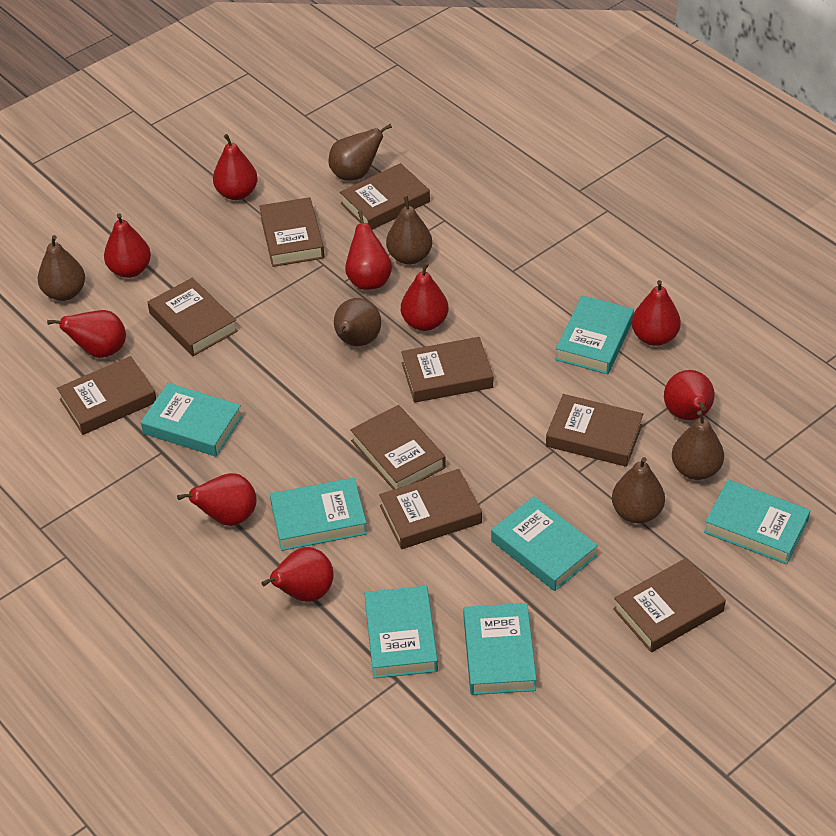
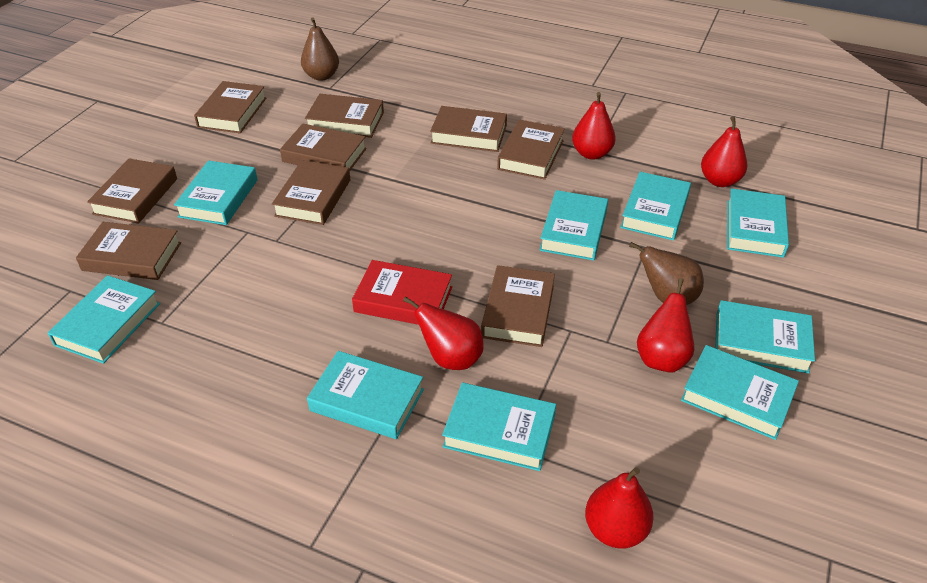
brown pear: [38,235,85,301] [328,124,392,181] [334,298,381,346] [386,196,432,264] [612,457,665,523] [672,411,724,480] = 6 -> [301,18,339,81] [629,242,704,305] = 2
red book: none = 0 -> [352,260,452,325] = 1
red pear: [47,310,126,358] [104,213,151,278] [177,473,257,526] [213,134,258,200] [261,547,333,602] [345,211,392,290] [401,262,448,331] [632,280,681,346] [664,370,715,420] = 9 -> [403,296,484,370] [572,92,616,160] [585,467,654,548] [637,278,694,373] [701,116,747,187] = 5
turquoise book: [141,383,242,457] [270,478,367,551] [364,586,438,678] [464,603,536,695] [491,496,598,591] [555,295,634,374] [704,479,810,564] = 7 -> [47,275,160,364] [174,160,258,225] [307,351,424,439] [442,382,556,471] [539,190,608,261] [620,172,691,241] [681,345,799,440] [715,300,815,374] [727,188,789,258] = 9

